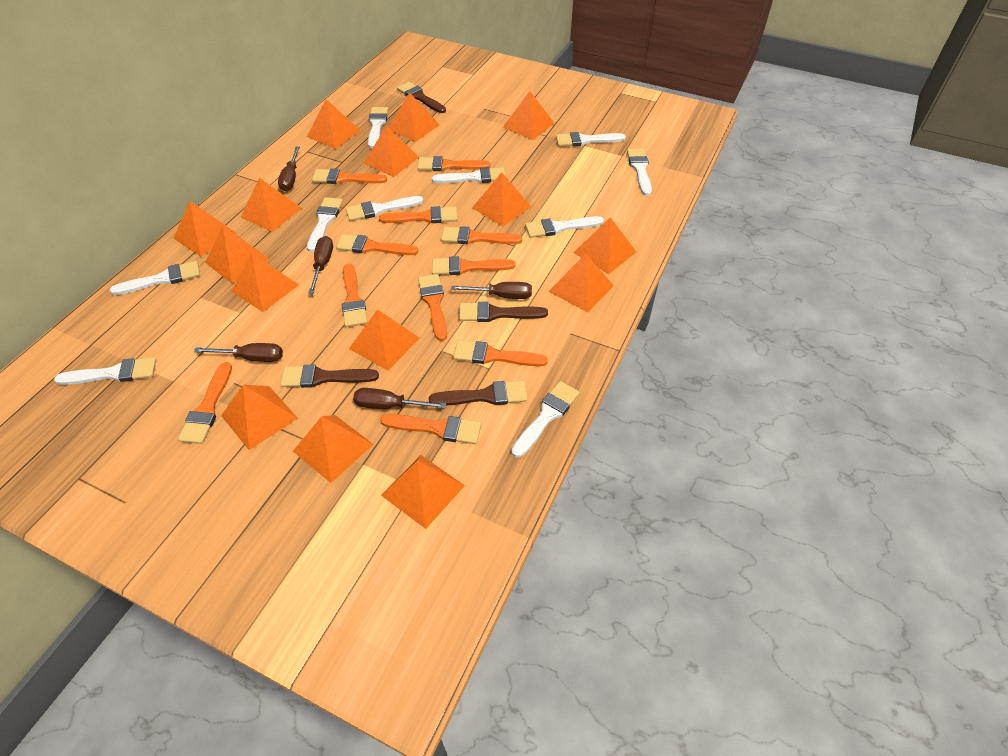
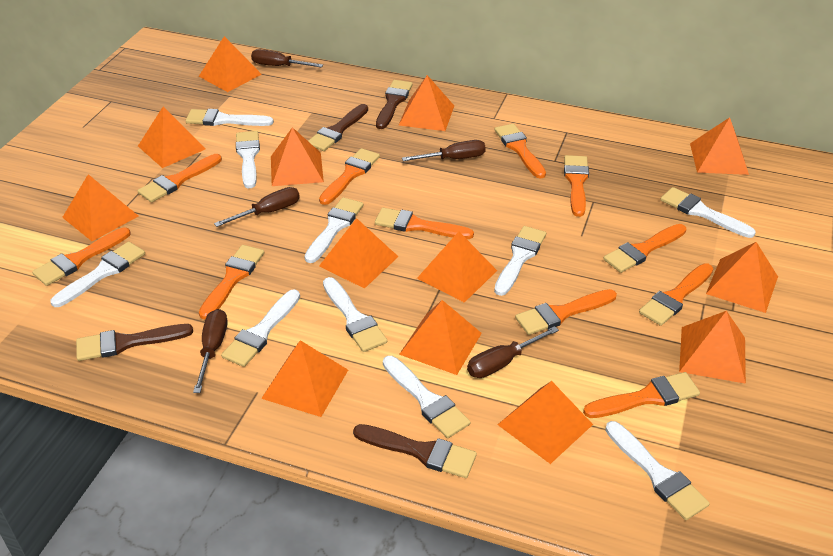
orange pyramid: [173,201,237,257] [205,226,270,283] [221,385,298,450] [231,254,299,312] [241,178,302,232] [293,415,373,483] [307,99,360,149] [349,309,420,370] [363,126,419,177] [381,455,465,529] [388,92,440,142] [472,172,531,227] [503,91,555,140] [549,254,614,312] [573,217,636,274] = 15 -> [62,174,138,241] [138,107,206,168] [199,36,262,92] [261,340,348,417] [271,127,324,186] [319,218,399,289] [399,75,454,131] [399,300,482,375] [417,231,497,303] [498,381,593,464] [679,311,746,384] [690,117,749,175] [706,242,778,313] = 13

